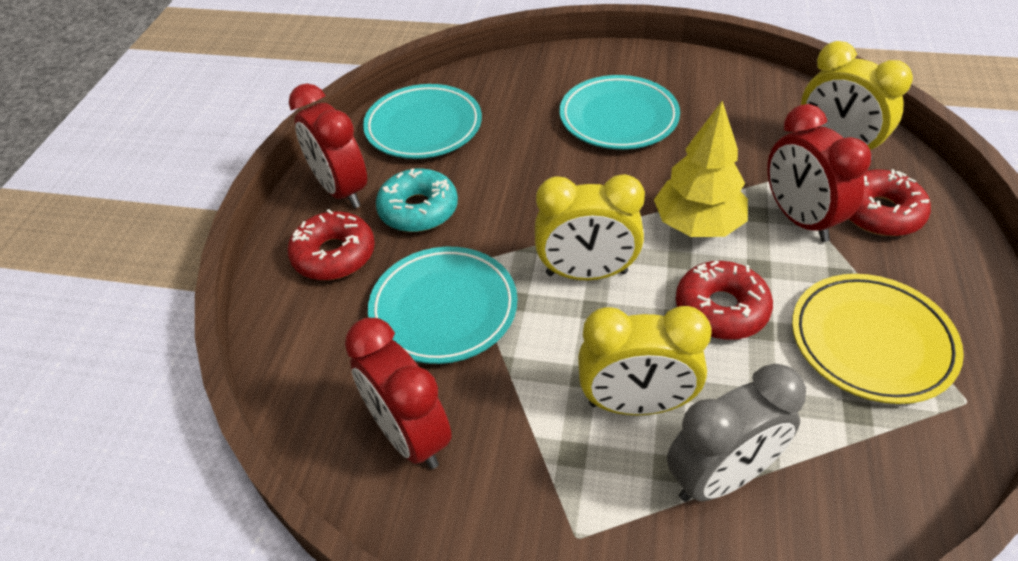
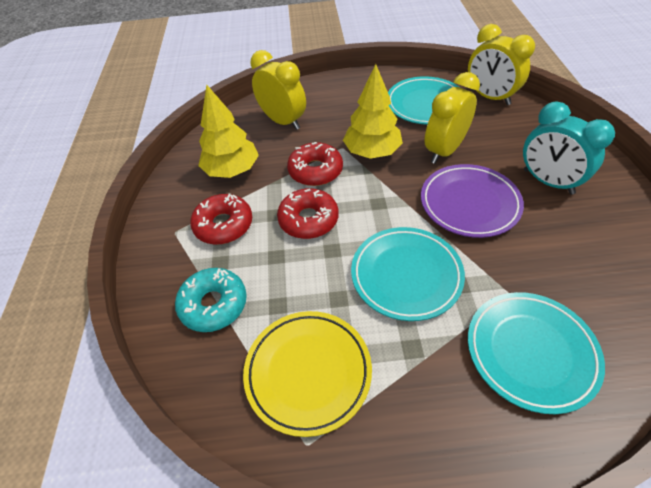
grey clock: [667,364,806,502] = 1 -> none = 0
purple plate: none = 0 -> [421,164,524,238] = 1
red clock: [289,83,367,208] [345,318,452,469] [767,104,871,242] = 3 -> none = 0
turquoise clock: none = 0 -> [523,102,615,195] = 1
yellow tree: [654,101,748,237] = 1 -> [198,85,259,178] [343,64,403,159] = 2

